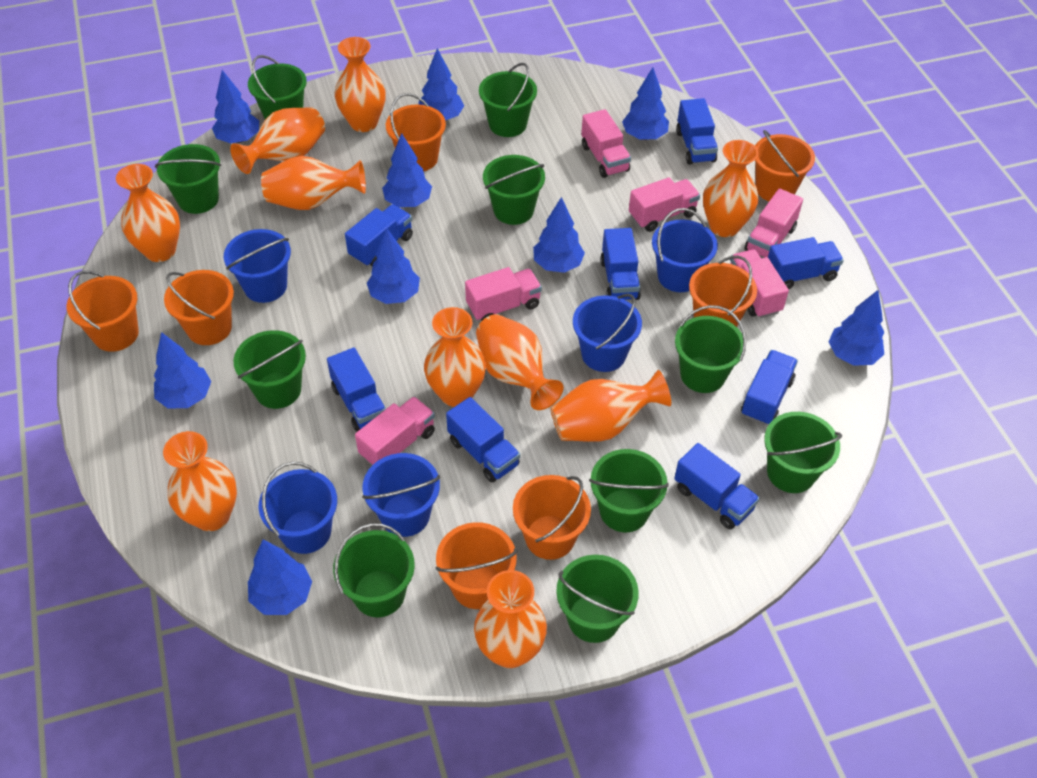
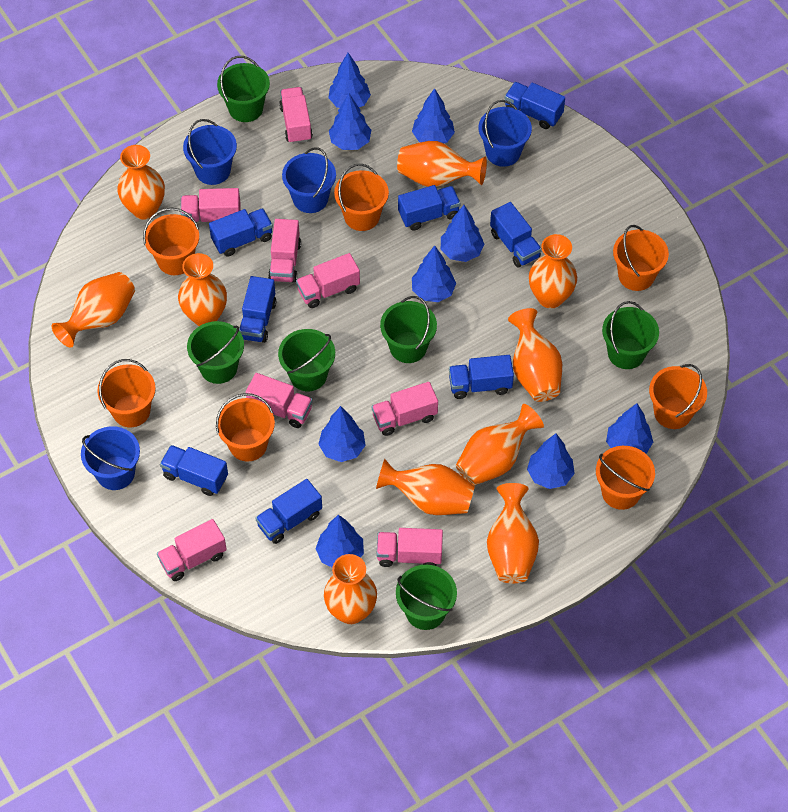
blue bucket: [224,229,291,303] [258,462,337,554] [362,453,440,537] [573,294,642,372] [652,208,718,292] = 5 -> [81,426,140,490] [183,119,237,185] [282,147,336,213] [479,100,532,167] = 4
green bucket: [155,144,221,214] [233,330,306,409] [248,55,307,119] [333,523,415,617] [479,63,537,137] [483,155,545,225] [556,555,639,643] [589,449,669,532] [675,305,746,393] [764,412,842,493] = 10 -> [187,321,244,384] [217,56,270,122] [278,329,335,391] [380,296,437,363] [396,565,457,630] [602,301,659,369] = 6
pink truck: [355,397,435,465] [465,267,542,321] [581,109,631,178] [629,177,700,232] [730,249,789,318] [744,188,803,258] = 6 -> [157,519,227,581] [181,188,240,223] [246,373,313,428] [268,219,301,283] [279,87,313,144] [296,253,360,308] [372,382,438,436] [376,528,443,567] = 8

